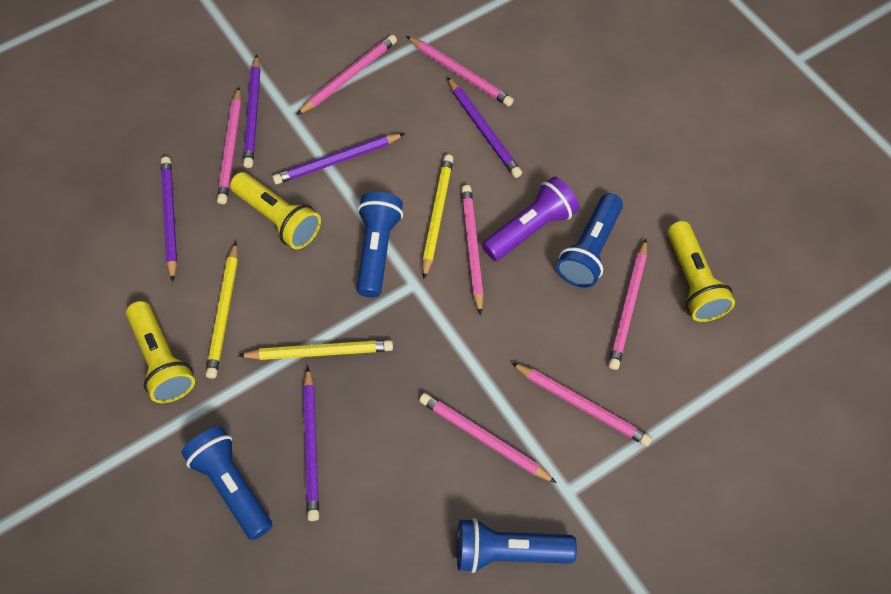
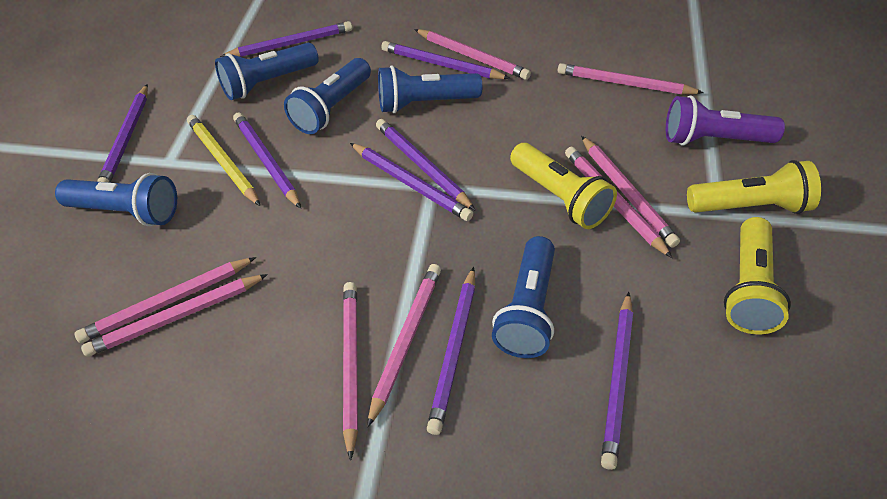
blue flashlight: [181,426,272,540] [357,192,403,298] [457,518,577,573] [556,193,623,288] = 4 -> [55,173,177,226] [215,43,319,100] [284,58,371,134] [378,65,482,113] [492,236,555,358] = 5
pink pencil: [217,87,241,204] [297,34,397,115] [406,36,514,107] [419,393,557,483] [461,185,484,315] [512,363,652,446] [608,239,647,370] = 7 -> [74,257,256,343] [81,274,268,357] [343,282,358,461] [367,264,441,428] [414,29,531,80] [558,63,704,94] [565,147,672,258] [581,136,680,248] = 8
purple pencil: [161,157,177,282] [243,55,260,168] [272,133,405,184] [303,367,319,521] [447,77,522,178] = 5 -> [97,84,148,183] [220,21,352,57] [233,112,301,209] [350,143,473,221] [376,119,475,210] [381,41,510,79] [427,267,475,435] [601,292,633,470] = 8
yellow pencil: [206,242,238,379] [238,340,393,360] [422,155,453,279] = 3 -> [187,115,260,206] = 1

